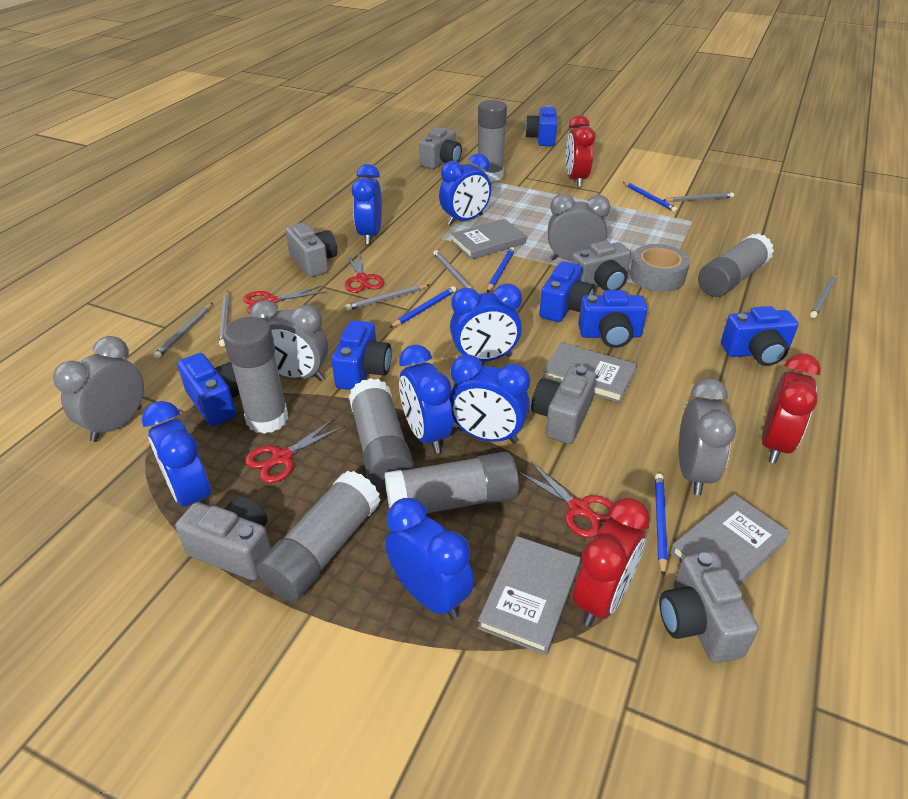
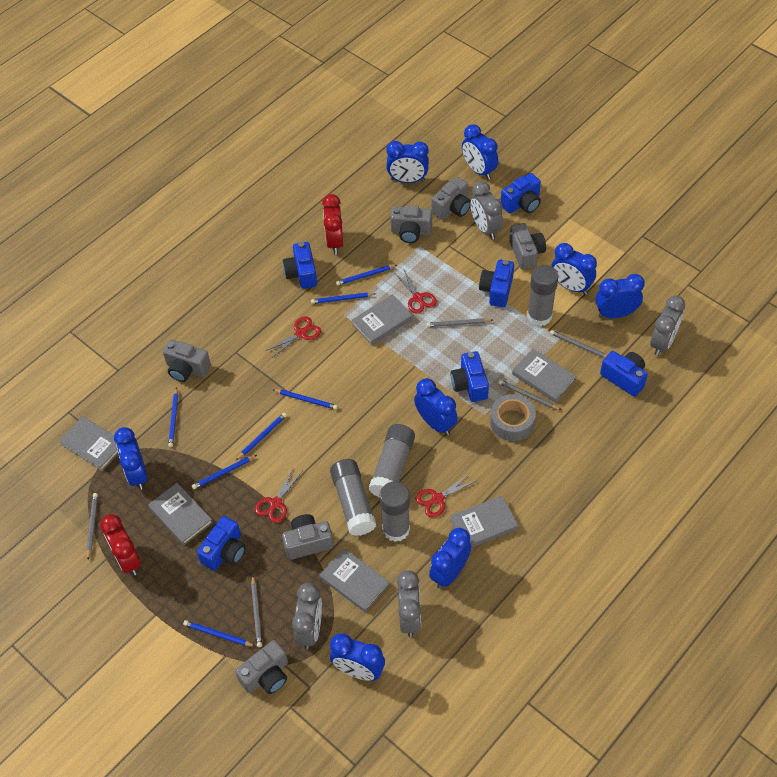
blue clock: [142,401,211,507] [352,164,382,245] [385,498,474,620] [399,345,453,454] [439,153,491,226] [450,283,522,361] [450,354,530,444] = 7 -> [114,427,148,490] [330,633,385,681] [386,141,429,183] [414,378,458,435] [429,528,471,589] [462,124,498,180] [551,243,597,295] [596,274,645,318] = 8
blue pencil: [389,286,456,328] [487,247,515,293] [623,182,677,212] [655,474,668,577] = 4 -> [168,387,178,447] [183,620,256,647] [192,455,257,489] [236,412,287,460] [272,389,338,410] [311,292,376,304] [336,265,397,286] = 7
grey book: [451,219,526,260] [478,536,581,655] [542,342,637,403] [670,494,791,586] = 4 -> [59,416,118,471] [148,483,213,545] [319,548,389,612] [352,294,413,345] [450,496,518,548] [512,349,576,402] = 6
grey glue stick: [223,317,288,434] [257,471,381,602] [349,378,414,489] [385,452,519,513] [478,100,507,182] [698,233,774,297] = 6 -> [330,459,376,536] [369,424,415,498] [380,481,410,542] [527,265,558,326] = 4
grey pencil: [153,303,213,359] [219,290,230,347] [345,284,429,311] [433,250,473,289] [663,192,734,202] [810,274,837,318] = 6 -> [86,493,98,559] [251,576,262,647] [426,318,493,327] [498,380,561,410] [550,330,607,358] = 5
red clock: [566,115,595,187] [573,497,650,627] [762,353,821,464] = 3 -> [100,514,141,576] [322,194,343,255] = 2

